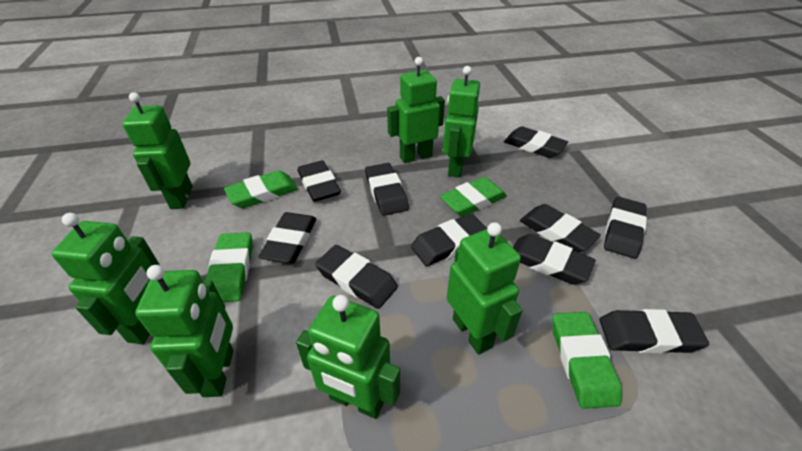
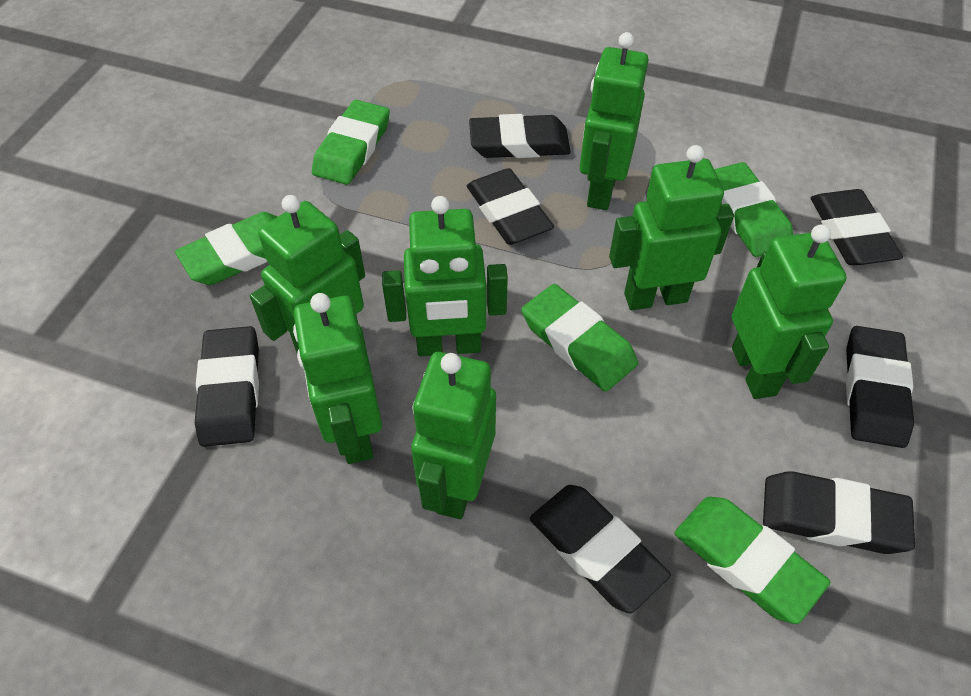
black eraser: [258,212,316,263] [298,160,341,202] [315,245,398,309] [365,163,409,216] [411,214,487,266] [504,126,568,158] [513,234,596,285] [520,204,601,252] [599,309,709,354] [604,197,647,259] = 10 -> [195,326,259,447] [467,168,554,245] [469,114,571,158] [530,485,671,613] [763,471,915,554] [811,189,903,265] [846,326,914,448] = 7
green eraser: [205,232,253,302] [224,170,298,208] [440,177,507,216] [552,312,622,409] = 4 -> [175,212,277,285] [312,100,390,185] [521,284,638,392] [674,497,830,624] [714,162,793,257] = 5

